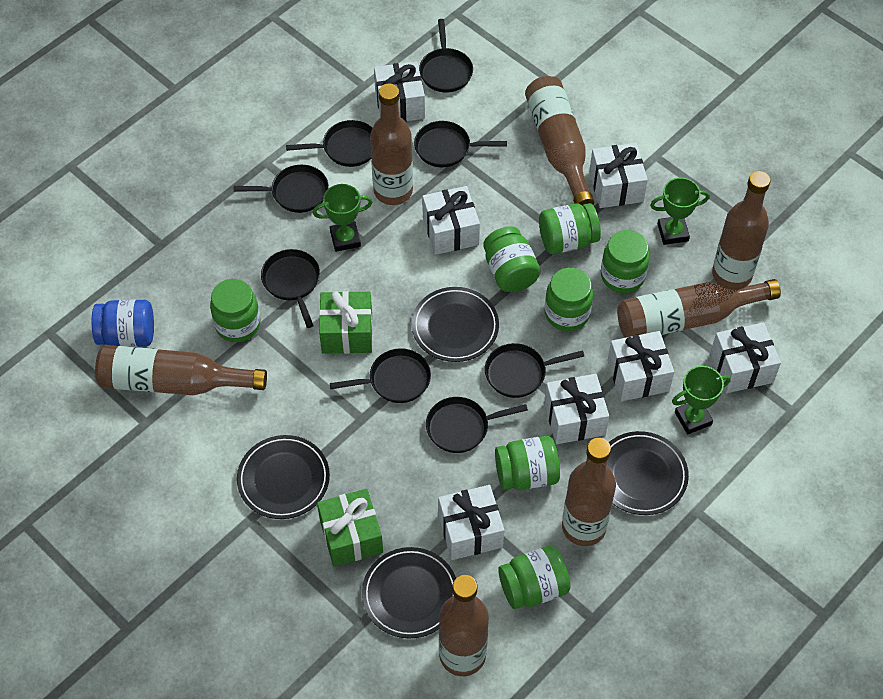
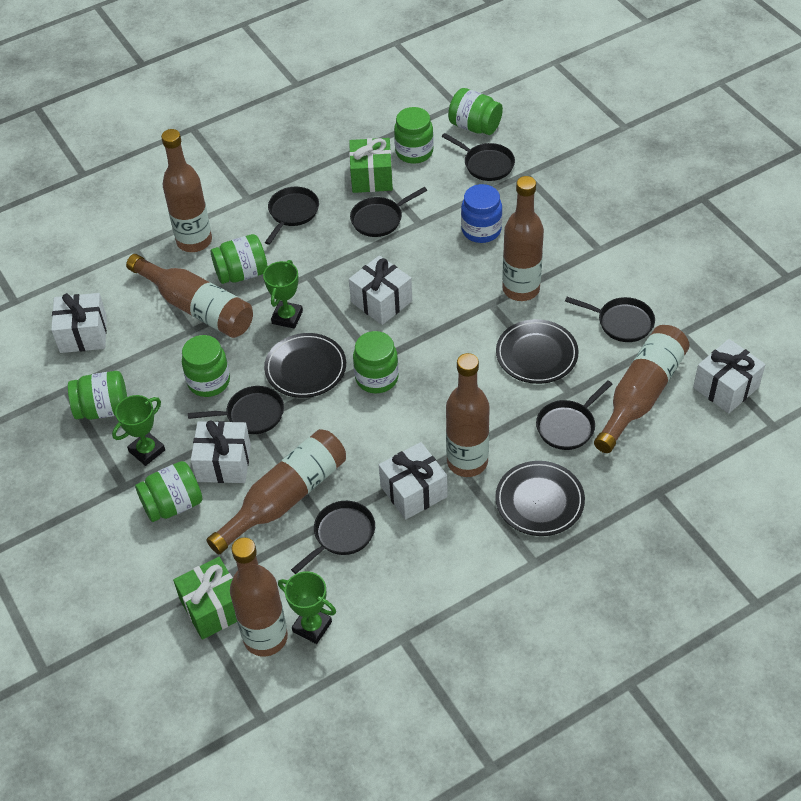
black pan: [234,165,329,213] [261,249,320,328] [286,120,372,167] [330,348,431,403] [414,121,507,167] [419,19,473,92] [426,397,528,453] [485,343,585,398] = 8 -> [188,386,284,434] [265,187,319,245] [291,501,375,574] [350,187,427,237] [442,133,515,181] [536,380,612,450] [565,297,655,342] = 7
black plate: [237,435,330,519] [362,547,456,638] [412,287,499,362] [607,431,689,515] = 4 -> [264,333,346,398] [495,461,585,536] [496,319,579,384] = 3
white gift: [374,61,425,122] [422,186,480,255] [438,485,504,560] [544,374,609,444] [589,143,648,208] [608,331,674,401] [710,322,781,393] = 7 -> [51,293,107,353] [191,420,251,483] [349,255,412,325] [379,442,448,520] [693,339,766,413] = 5

